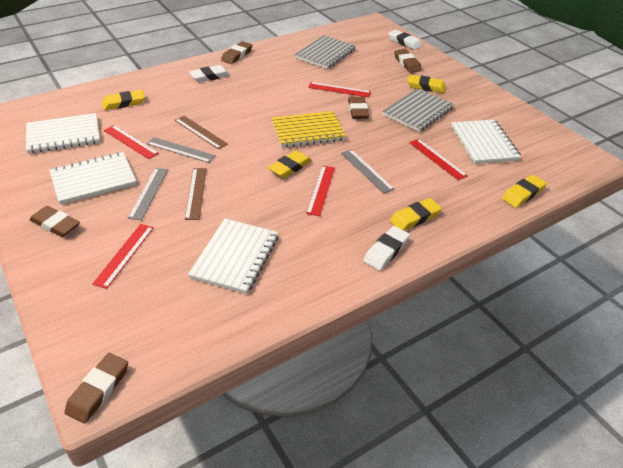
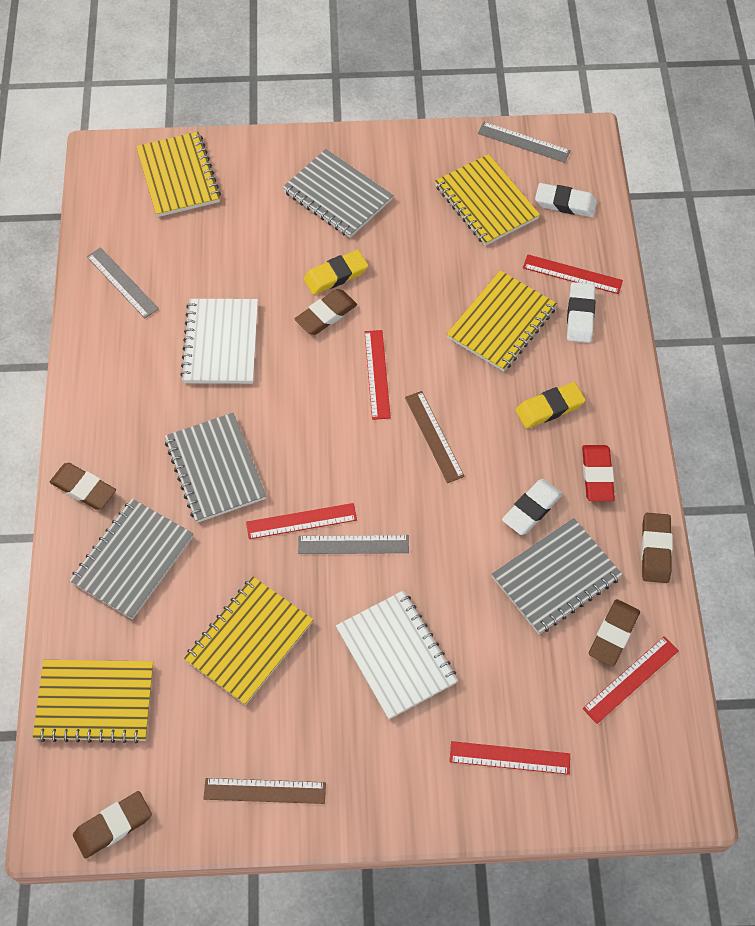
grey notebook: [295,35,356,69] [383,88,454,132] = 2 -> [69,498,193,620] [165,413,266,523] [282,149,393,238] [492,518,622,634] = 4
red eraser: none = 0 -> [582,445,615,501] = 1
white notebook: [26,113,100,154] [49,152,137,205] [188,219,279,294] [451,120,521,164] = 4 -> [180,299,258,384] [336,590,458,719] = 2
yellow eraser: [102,90,145,110] [268,150,312,178] [390,198,442,230] [407,75,446,93] [502,175,547,208] = 5 -> [303,250,368,295] [515,382,585,429] = 2
yellow notebook: [271,111,346,148] = 1 -> [33,660,154,743] [136,132,221,217] [184,577,313,705] [435,154,540,246] [447,270,557,372] = 5

